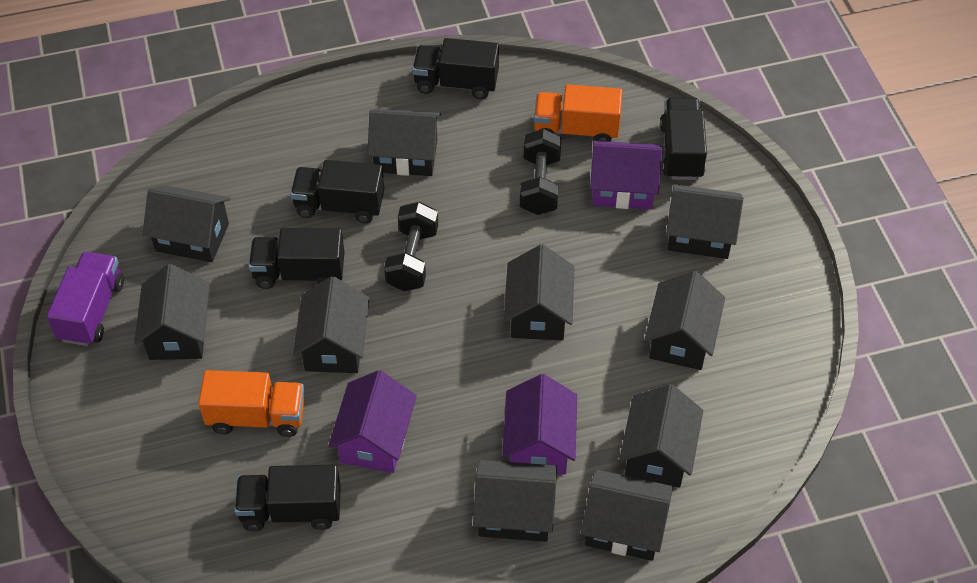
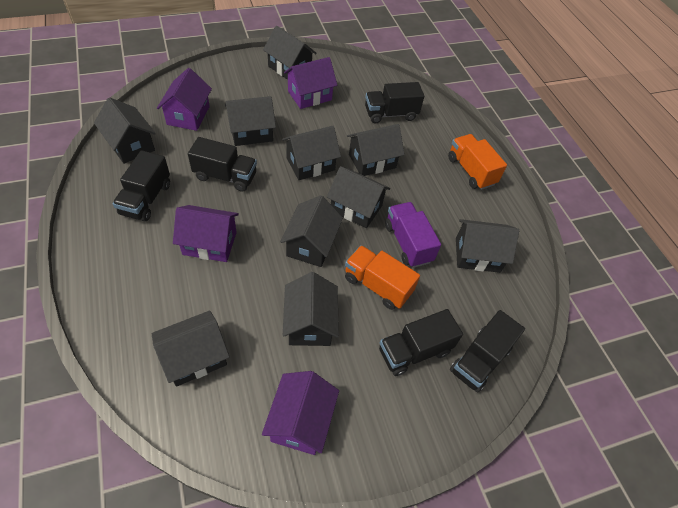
black dumbbell: [384,202,438,291] [520,129,562,215] = 2 -> none = 0
purple house: [328,370,417,473] [502,374,577,474] [590,141,662,210] = 3 -> [157,68,212,131] [173,205,239,262] [262,371,339,455] [284,57,337,109] = 4

